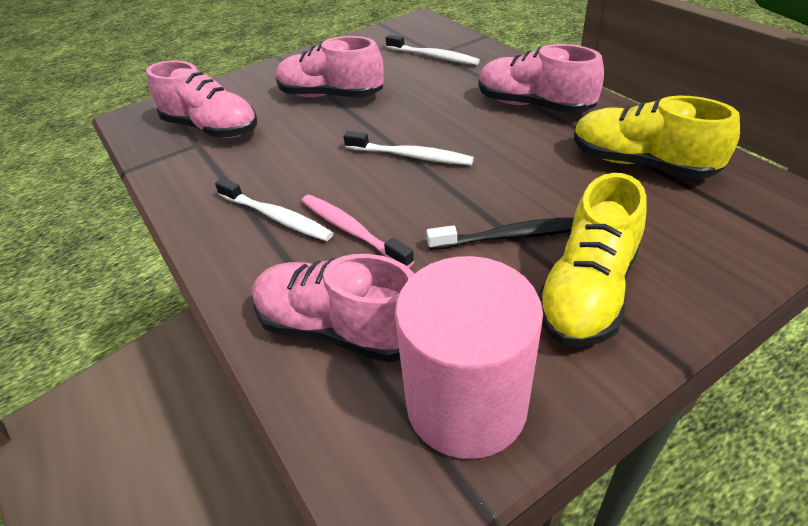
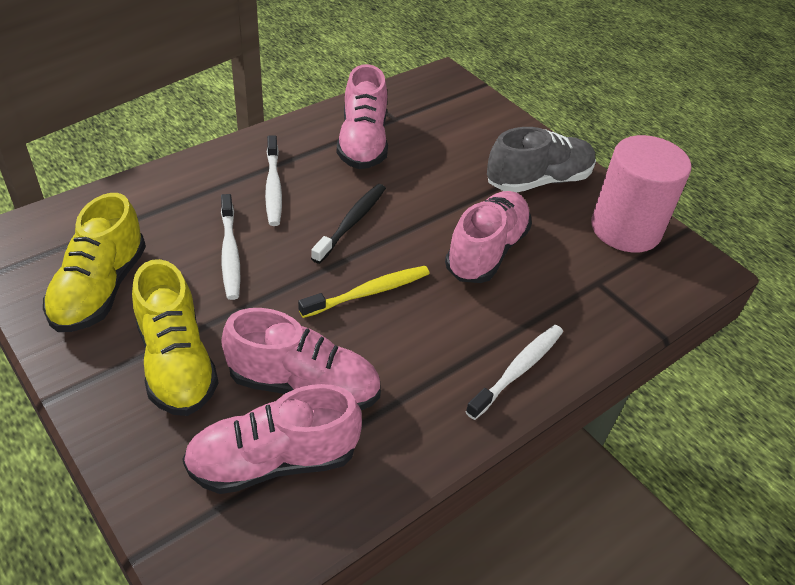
grey shoe: none = 0 -> [487,127,596,192] = 1
pink toothbrush: [302,194,414,268] = 1 -> none = 0
yellow toothbrush: none = 0 -> [298,266,430,318] = 1

